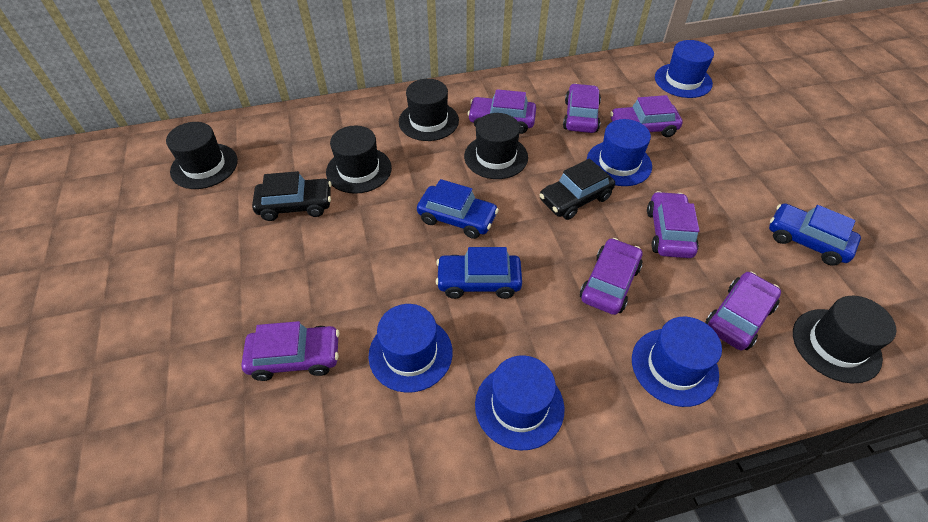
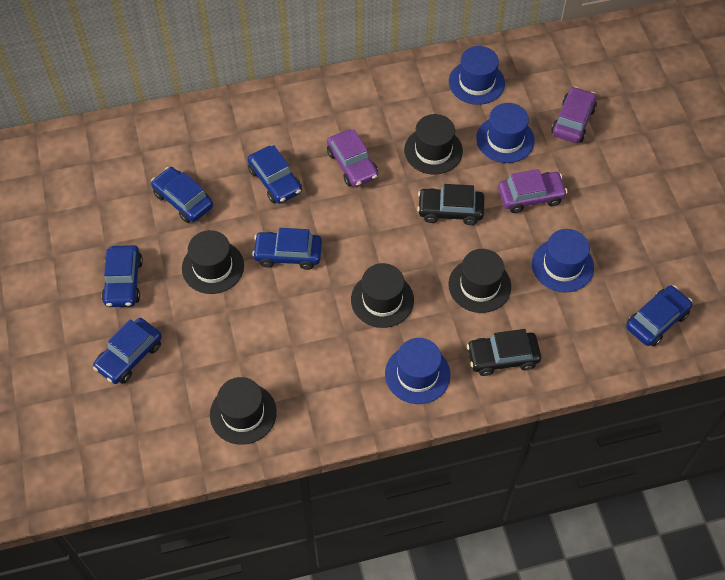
blue car: [417,179,499,239] [436,247,522,299] [769,203,861,266] = 3 -> [93,318,162,384] [102,245,143,307] [151,167,213,223] [247,145,302,204] [252,228,322,270] [626,285,692,347] = 6
blue hat: [369,304,453,393] [475,355,565,451] [587,119,652,186] [632,317,722,407] [655,40,714,98] = 5 -> [385,338,450,404] [449,46,505,105] [476,103,535,163] [532,229,594,293] = 4
purple car: [241,321,339,381] [468,89,536,134] [563,83,601,133] [580,238,643,315] [610,95,683,137] [647,191,699,258] [705,272,781,350] = 7 -> [327,129,378,187] [498,169,568,213] [551,87,597,143] = 3

